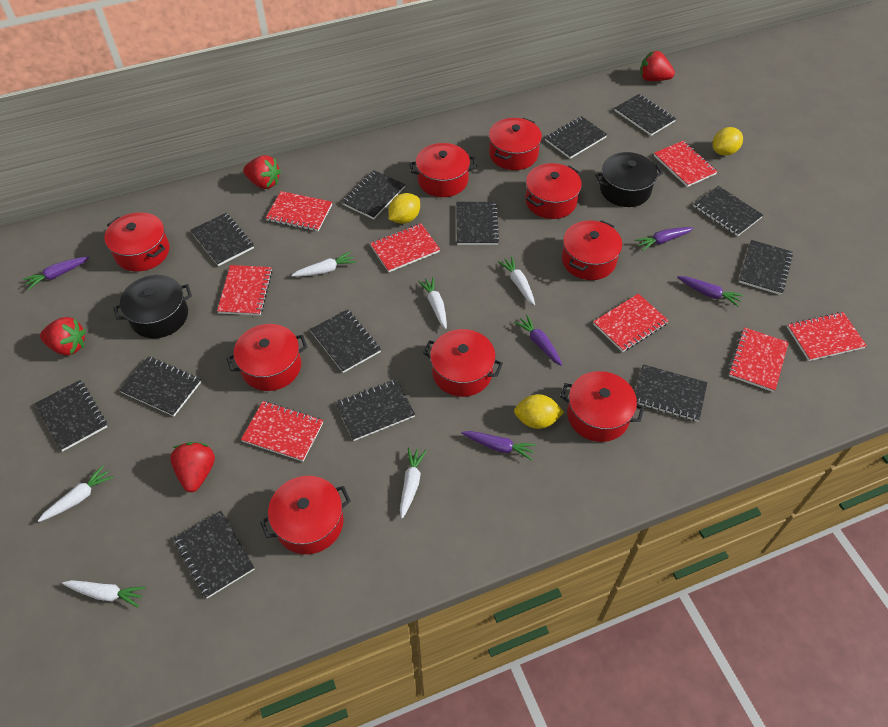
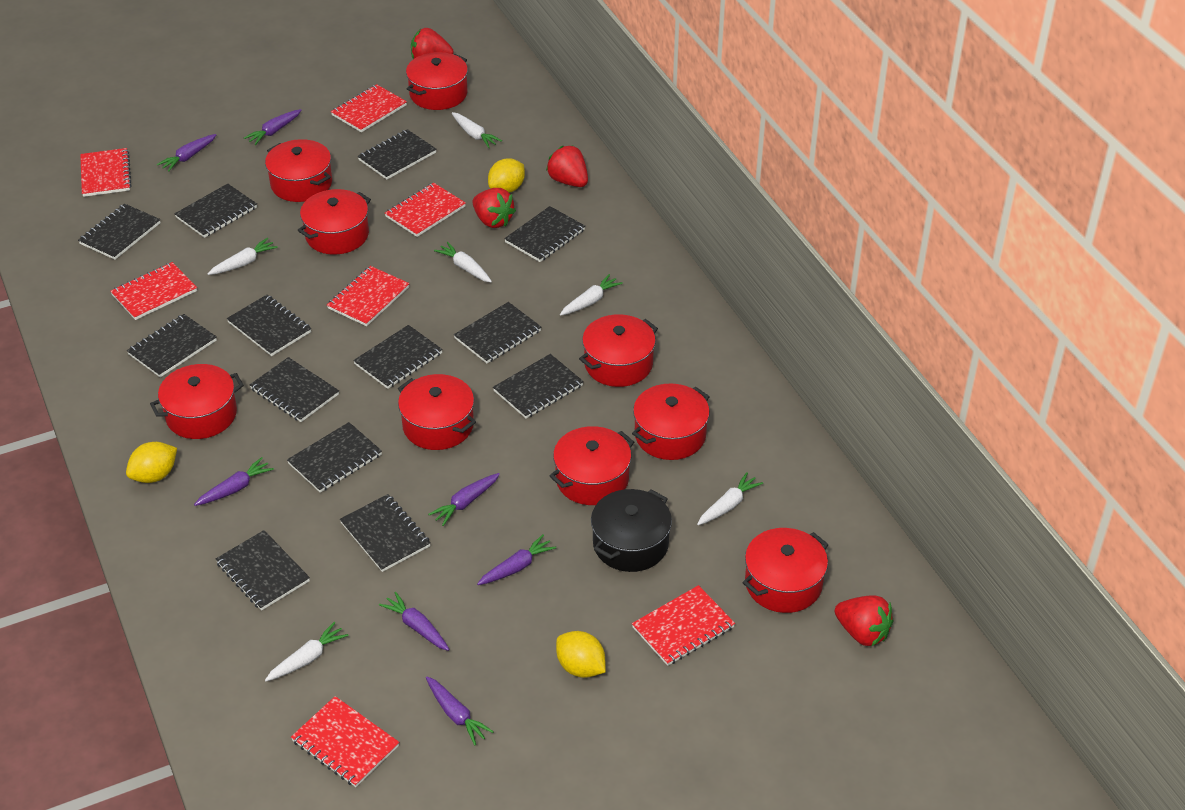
black pot: [113,275,192,338] [595,152,663,207] = 2 -> [591,489,672,572] = 1
purple carrot: [23,256,89,290] [461,431,536,460] [514,315,562,366] [635,227,694,251] [677,276,744,307] = 5 -> [157,134,216,172] [194,457,274,506] [244,109,301,145] [379,591,450,651] [426,677,494,745] [428,473,500,526] [477,535,556,585] = 7
red notebook: [217,265,272,316] [241,401,323,462] [266,191,332,231] [370,223,440,272] [593,294,669,352] [654,141,718,187] [728,327,789,392] [787,312,867,361] = 8 -> [80,148,131,197] [110,262,197,320] [291,696,399,787] [327,266,410,326] [331,84,407,132] [385,183,466,237] [632,585,735,666] = 7

